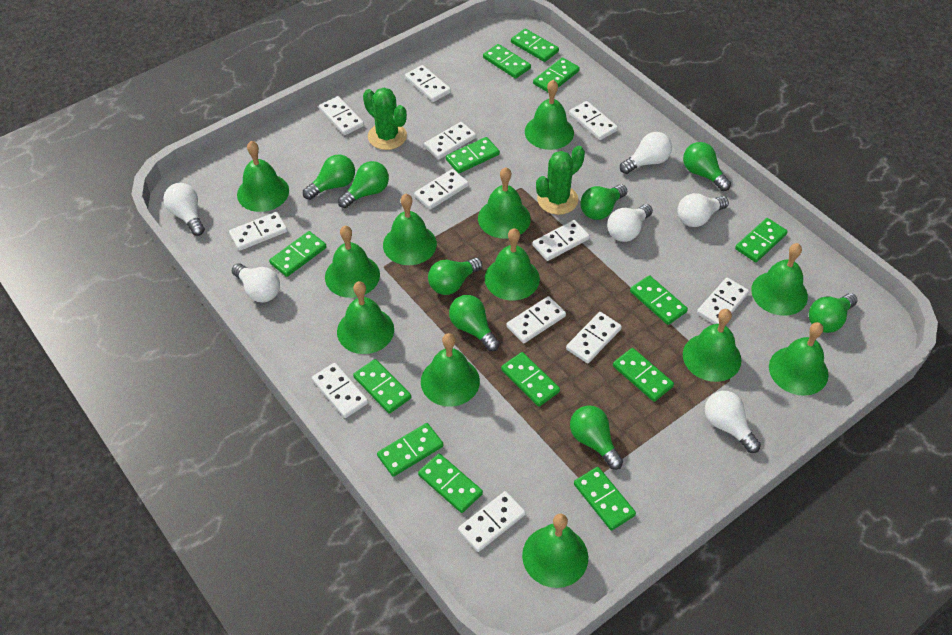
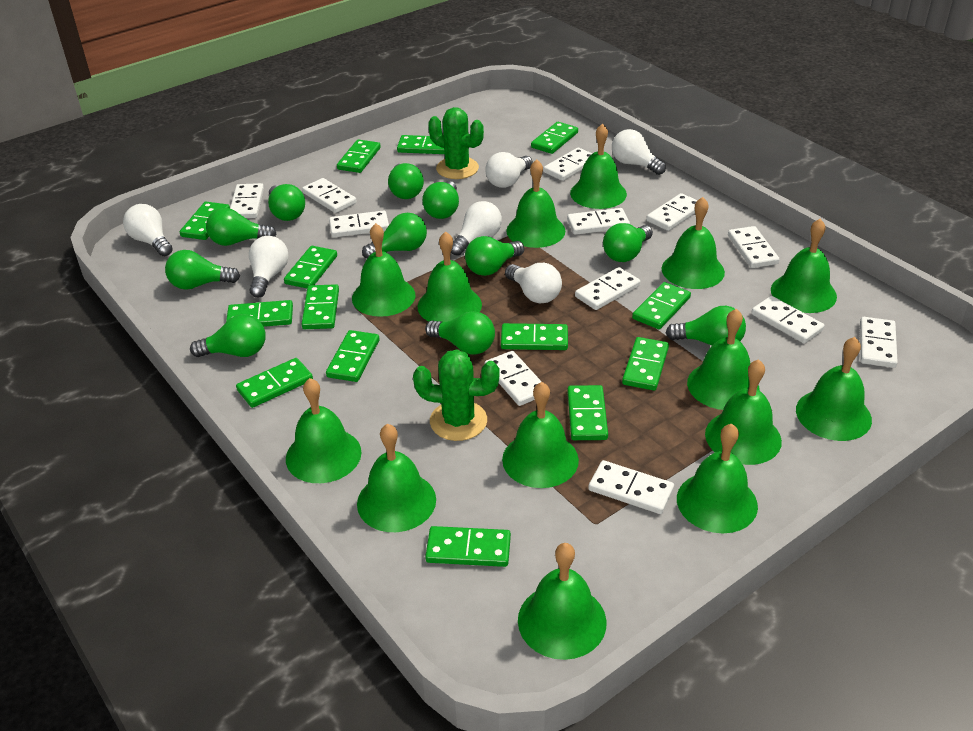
green bell: [237,141,289,212] [325,226,380,298] [337,281,394,354] [383,194,437,265] [421,333,480,407] [478,167,531,239] [485,228,540,301] [522,513,588,588] [525,80,574,150] [683,309,741,382] [751,243,808,316] [769,322,829,396] = 12 -> [286,378,361,483] [352,223,415,317] [357,424,436,532] [418,231,482,322] [502,382,579,488] [506,159,565,248] [518,543,607,660] [570,124,627,209] [662,197,725,289] [677,424,758,533] [687,309,759,410] [705,359,782,465] [771,219,837,313] [796,337,872,441] = 14
green domino: [269,231,326,277] [353,359,411,414] [377,423,444,477] [418,453,483,513] [446,137,500,173] [483,44,531,79] [501,352,560,407] [511,29,559,62] [533,57,580,92] [574,467,636,531] [613,348,674,402] [630,275,688,325] [735,218,788,262] = 13 -> [180,202,230,240] [226,300,293,327] [236,358,313,408] [284,246,337,288] [301,284,339,329] [326,330,379,382] [337,139,381,173] [397,135,445,154] [425,526,511,567] [501,323,568,350] [531,122,578,154] [567,385,608,440] [622,337,669,391] [632,282,691,329] = 14
green light bulb: [303,155,355,200] [338,161,389,208] [428,258,482,295] [449,295,500,351] [570,405,623,470] [580,184,627,220] [683,142,731,191] [809,293,857,333] = 8 -> [165,250,240,290] [190,314,266,357] [206,208,276,246] [268,184,305,221] [362,213,427,258] [388,163,424,199] [422,181,459,219] [425,311,495,355] [465,236,524,276] [603,223,653,262] [666,306,746,346] = 11

